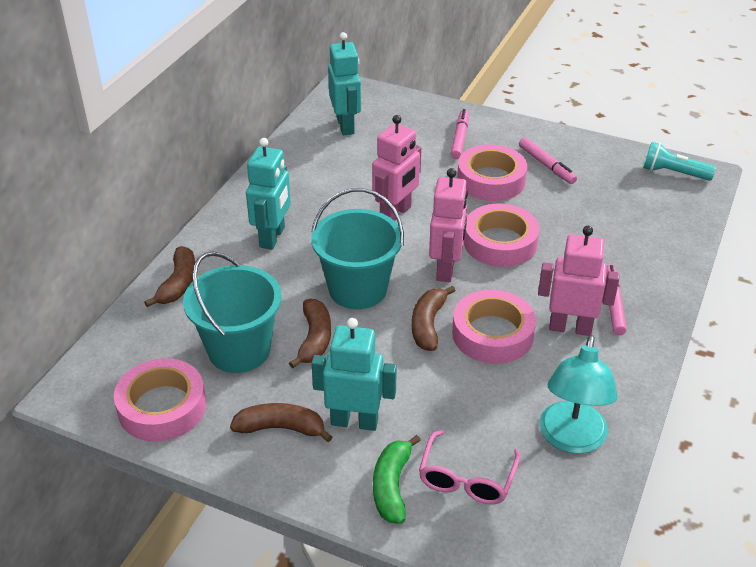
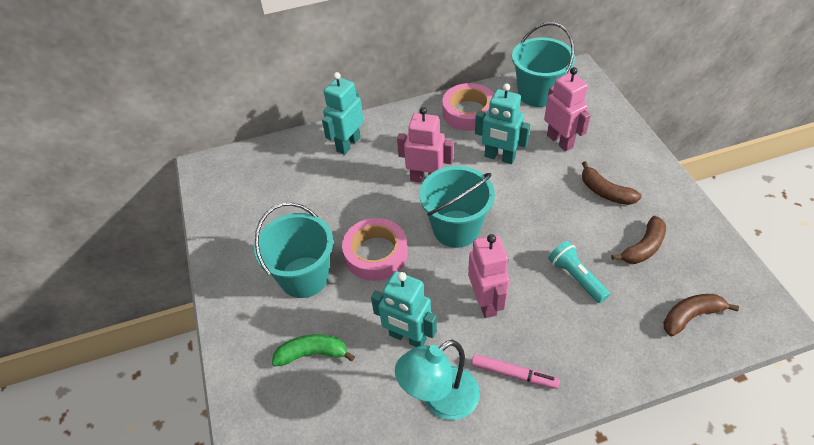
brown banana: [144,246,195,307] [230,403,332,442] [289,299,331,368] [412,285,456,351] = 4 -> [582,161,642,205] [612,216,666,264] [664,294,739,336] = 3
pink glasses: [419,430,520,504] = 1 -> none = 0
pink marker: [451,109,469,159] [519,137,577,184] [606,264,627,335] = 3 -> [471,354,560,389] = 1
pink tape: [114,358,206,442] [452,290,536,364] [457,144,527,201] [464,204,540,267] = 4 -> [342,218,408,281] [442,83,494,131] = 2
turquoise bucket: [183,251,282,373] [311,188,404,309] = 2 -> [254,203,333,298] [420,166,495,248] [512,22,575,107] = 3

